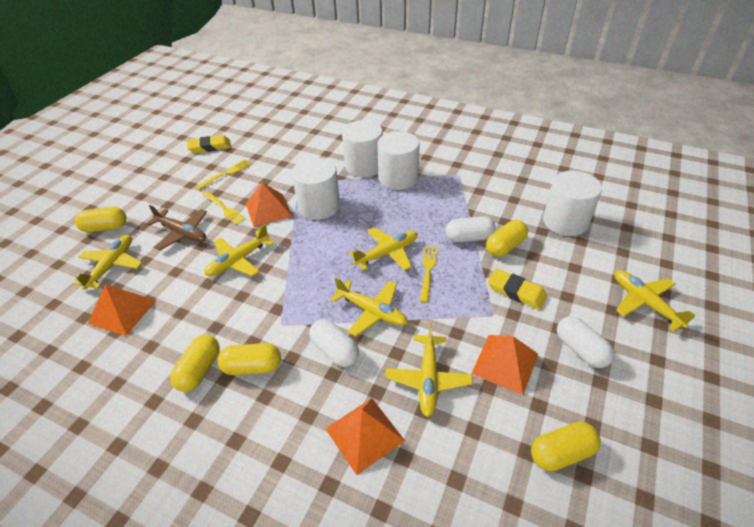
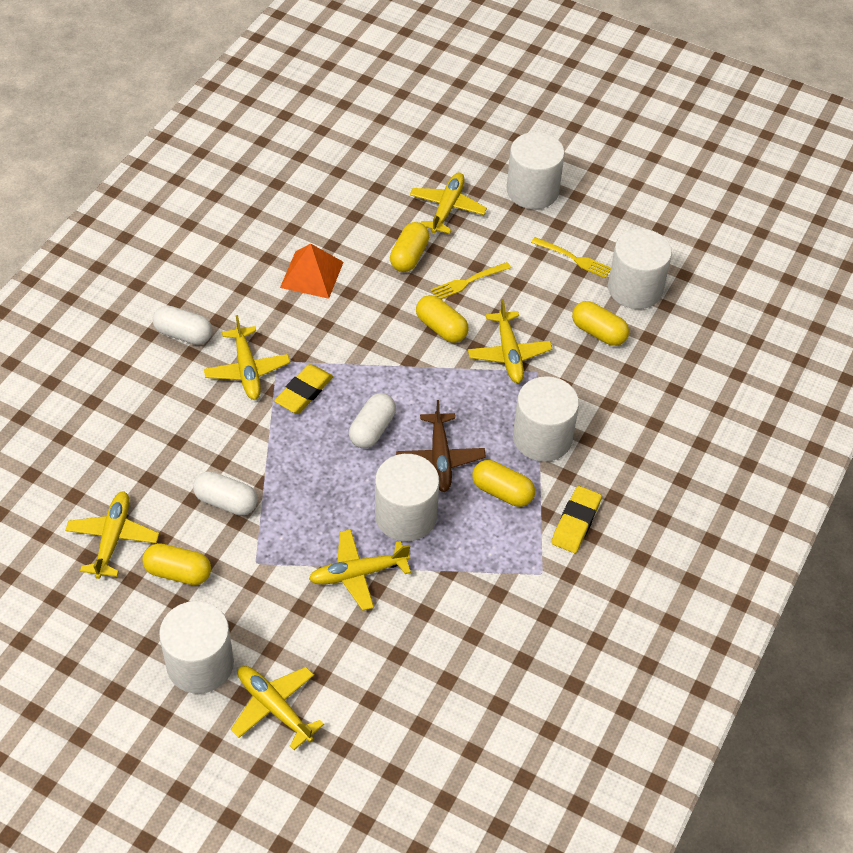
orange pyramid: [88,284,156,336] [246,182,292,227] [325,398,405,475] [471,335,538,395] = 4 -> [280,244,344,299] = 1
white cylinder: [292,158,340,220] [342,120,383,177] [377,131,420,190] [543,171,602,236] = 4 -> [159,601,234,694] [375,454,439,541] [507,132,565,209] [513,376,579,462] [608,229,672,309] = 5
yellow fork: [196,160,251,190] [203,191,246,225] [420,246,438,302] = 3 -> [430,262,511,299] [531,237,611,278] = 2

